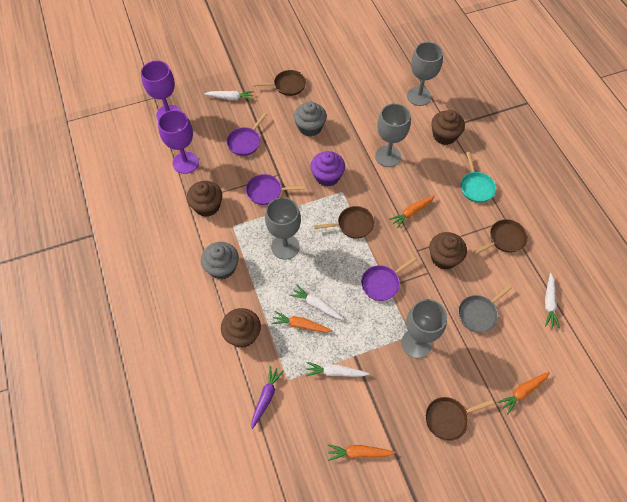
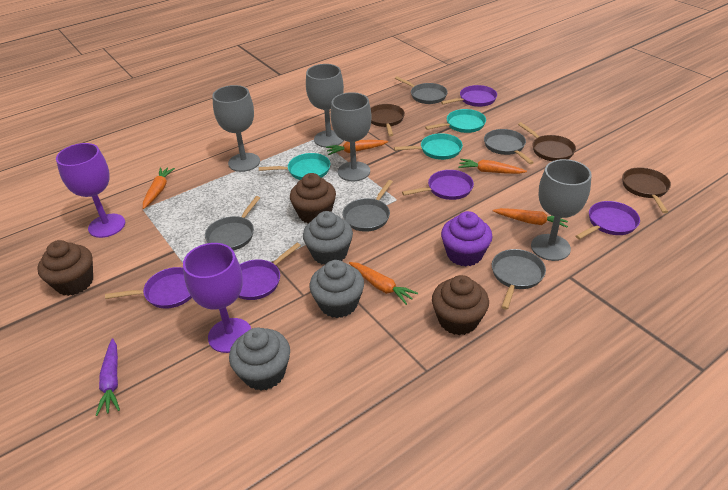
brown cupcake: [187,181,222,217] [221,308,261,348] [429,232,467,270] [431,110,465,145] = 4 -> [37,240,93,296] [290,173,336,223] [432,275,489,335] = 3
brown pan: [253,70,306,96] [314,206,375,239] [425,397,494,441] [473,219,528,255] = 4 -> [371,104,405,136] [518,122,576,161] [622,167,671,213] = 3
grey cupcake: [201,242,239,279] [294,102,327,136] = 2 -> [229,328,290,391] [303,211,353,265] [310,260,364,318] = 3
grey pan: [458,285,512,332] = 1 -> [205,196,260,251] [342,180,393,232] [395,76,448,104] [484,129,534,164] [492,249,546,310] = 5
orange carrot: [271,311,332,333] [328,444,395,461] [389,195,435,228] [497,372,550,414] = 4 -> [143,167,175,209] [326,140,388,155] [349,262,418,305] [458,159,527,174] [493,208,568,227] = 5
purple pan: [227,112,267,156] [246,174,305,205] [361,257,417,301] = 3 -> [105,267,192,309] [239,243,301,300] [402,170,474,200] [441,85,497,107] [575,201,640,239] = 5
turquoise pan: [461,152,496,203] = 1 -> [259,153,330,180] [394,133,463,160] [425,109,486,133] = 3
white carrot: [204,91,254,100] [289,285,344,320] [306,362,370,377] [545,273,560,328] = 4 -> none = 0

